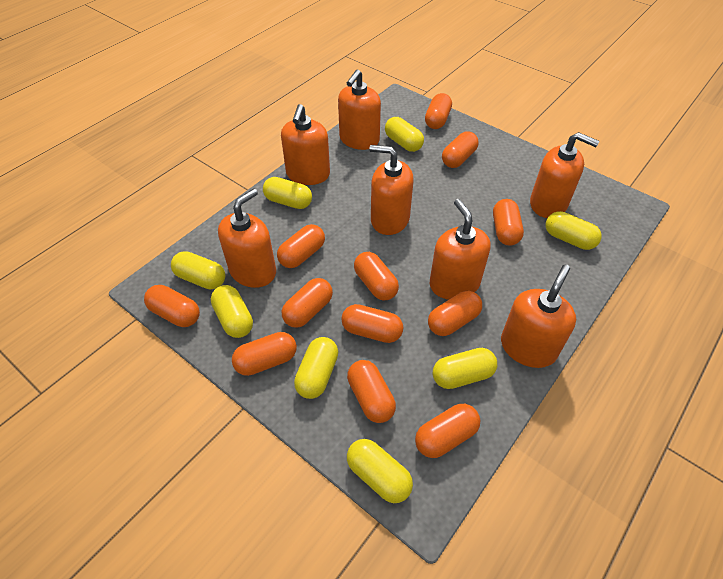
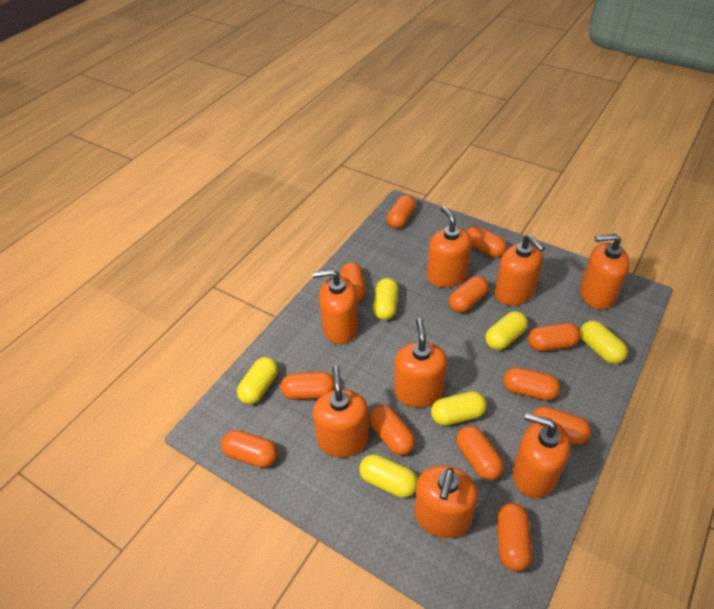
orange soap dispenser: [218,188,276,288] [281,104,330,185] [338,69,381,150] [369,145,413,235] [430,199,491,300] [501,264,576,368] [530,132,599,218] = 7 -> [313,269,358,344] [313,366,369,457] [394,318,447,407] [414,465,478,538] [427,206,472,288] [495,235,545,306] [513,413,571,498] [580,234,630,310] = 8
yellow capsule: [171,251,225,290] [211,285,253,338] [263,177,312,209] [294,337,338,399] [347,439,413,503] [385,117,424,152] [433,348,497,389] [546,211,602,250] = 8 -> [237,357,278,404] [359,454,418,498] [373,278,399,320] [431,391,487,426] [485,311,528,350] [580,320,628,364] = 6

